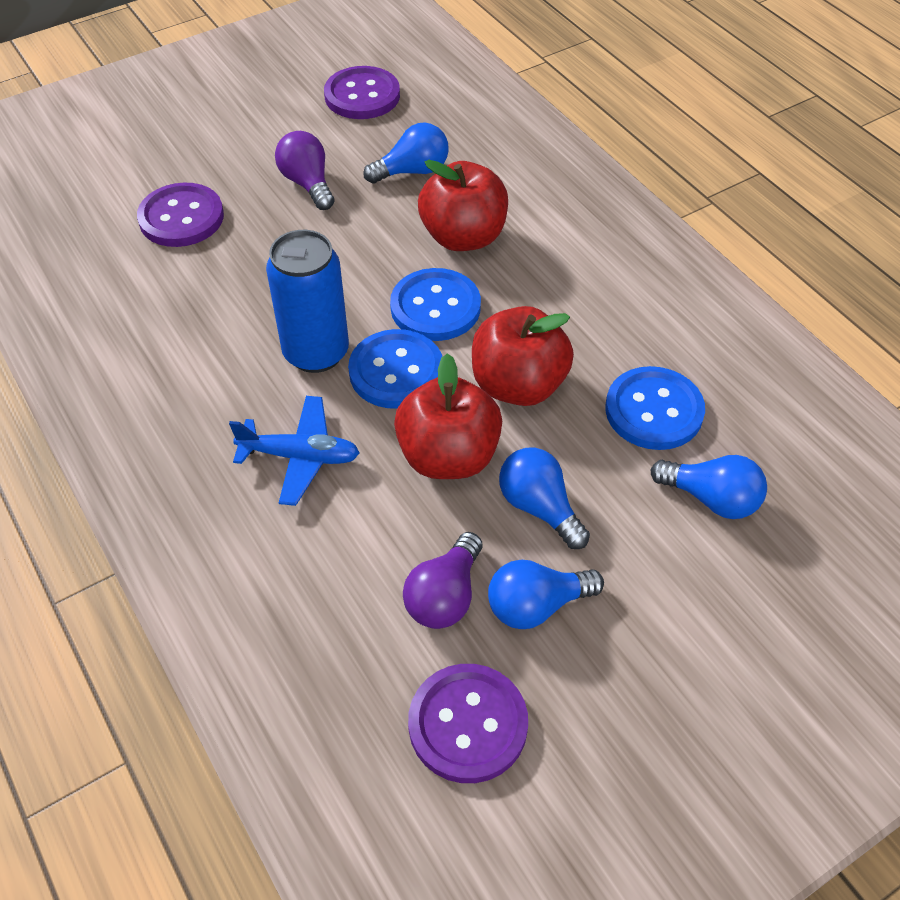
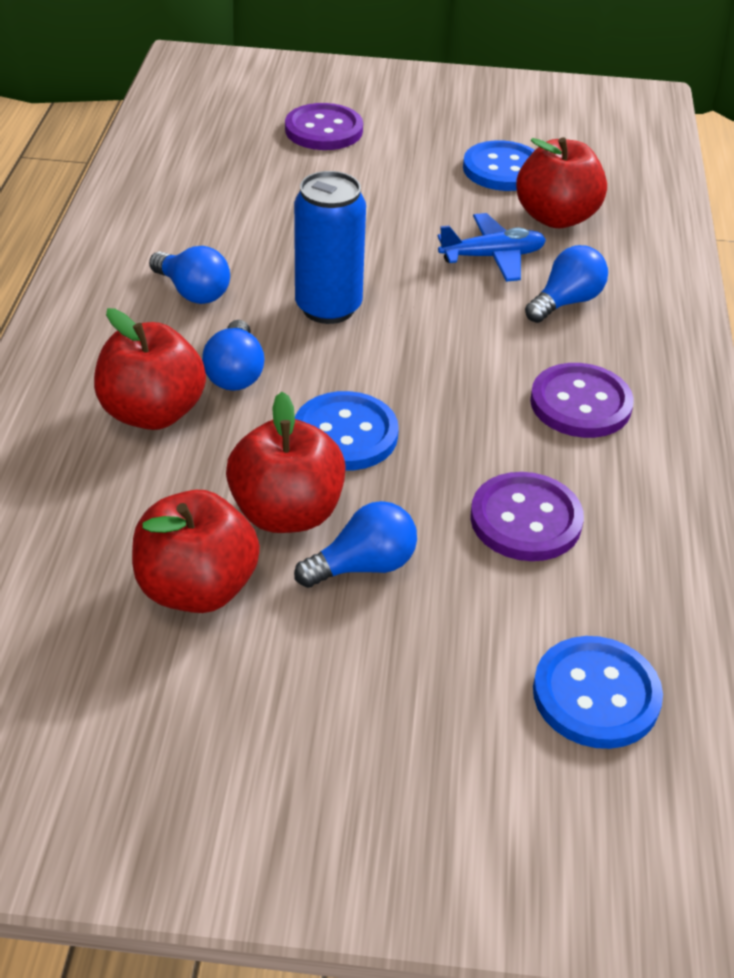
purple light bulb: [275,131,335,210] [403,532,483,629] = 2 -> none = 0
red apple: [394,354,502,479] [418,160,508,251] [472,306,574,406] = 3 -> [94,308,206,430] [132,490,260,613] [226,392,346,533] [516,138,607,228] = 4

